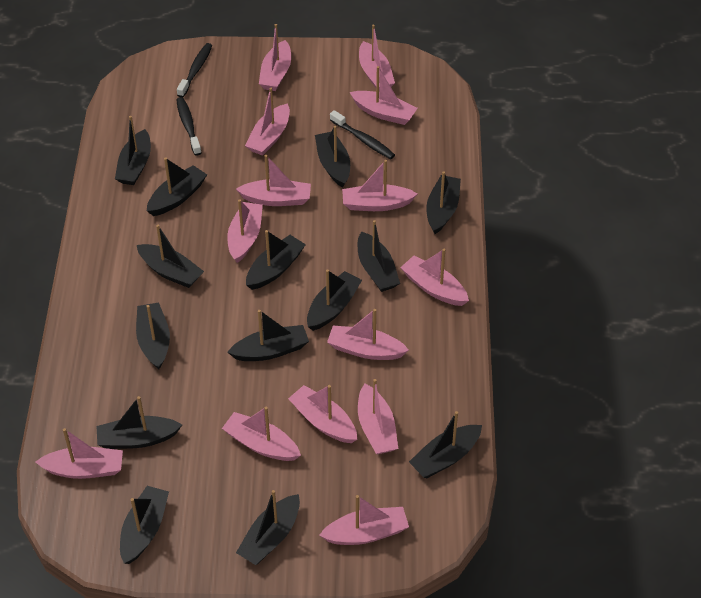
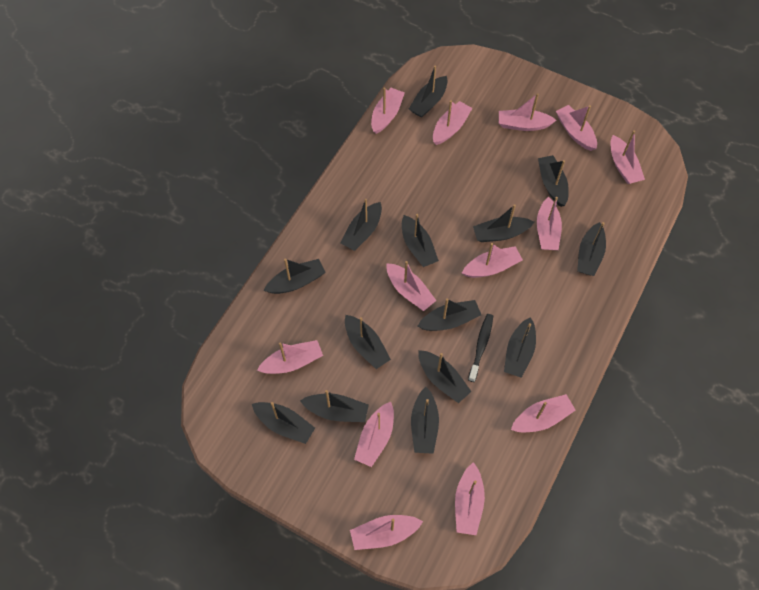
black toothbrush: [176,97,202,156] [177,43,212,97] [330,110,395,159] = 3 -> [468,314,493,382] = 1
pink boat: [36,428,123,479] [222,407,301,461] [227,199,263,263] [236,155,311,206] [245,88,290,156] [259,24,291,91] [288,385,357,443] [319,495,409,545] [327,309,409,360] [342,160,417,211] [350,66,417,125] [358,379,398,454] [359,25,395,88] [400,249,469,306] = 14 -> [257,340,323,374] [350,515,423,550] [354,402,394,467] [371,88,405,134] [386,261,437,311] [433,100,472,145] [455,462,485,535] [462,243,523,278] [499,93,556,131] [511,394,576,432] [537,197,562,250] [556,105,597,151] [611,130,645,184] = 13

